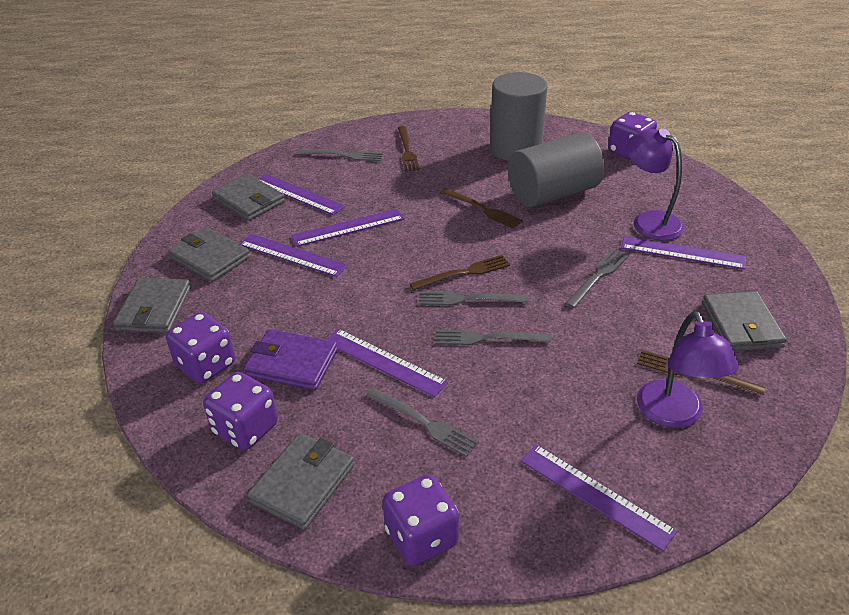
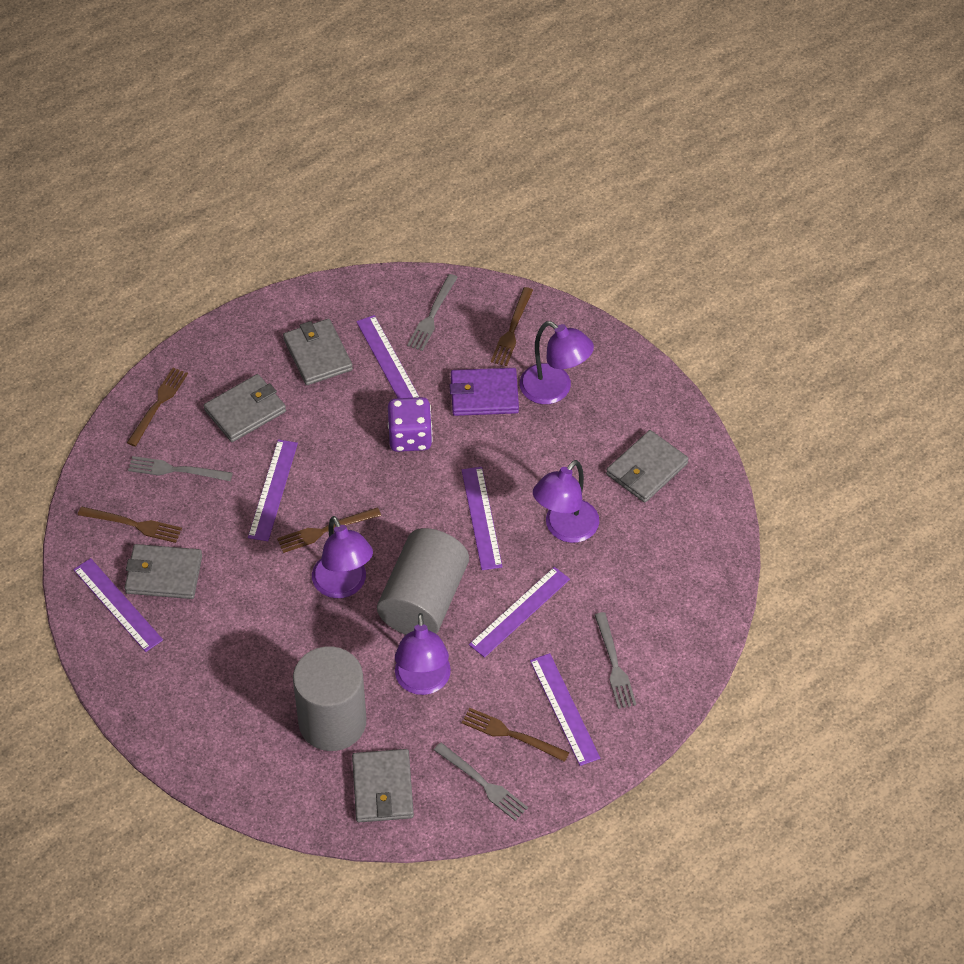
brown fork: [398,126,420,172] [410,255,510,291] [440,188,523,229] [637,350,765,396] = 4 -> [78,506,182,543] [127,368,188,447] [277,507,381,553] [462,708,570,762] [491,287,533,366] = 5
grey fork: [298,149,383,161] [366,388,479,457] [419,292,528,305] [435,330,551,345] [565,249,629,308] = 5 -> [128,456,233,481] [407,274,458,351] [434,742,528,821] [595,612,636,709] = 4
purple dice: [166,312,235,384] [203,372,278,450] [383,474,459,566] [608,112,657,161] = 4 -> [388,397,433,452] = 1
purple lamp: [626,128,684,241] [637,311,739,428] = 2 -> [312,516,373,598] [395,613,451,695] [520,321,594,404] [533,460,599,543] = 4

